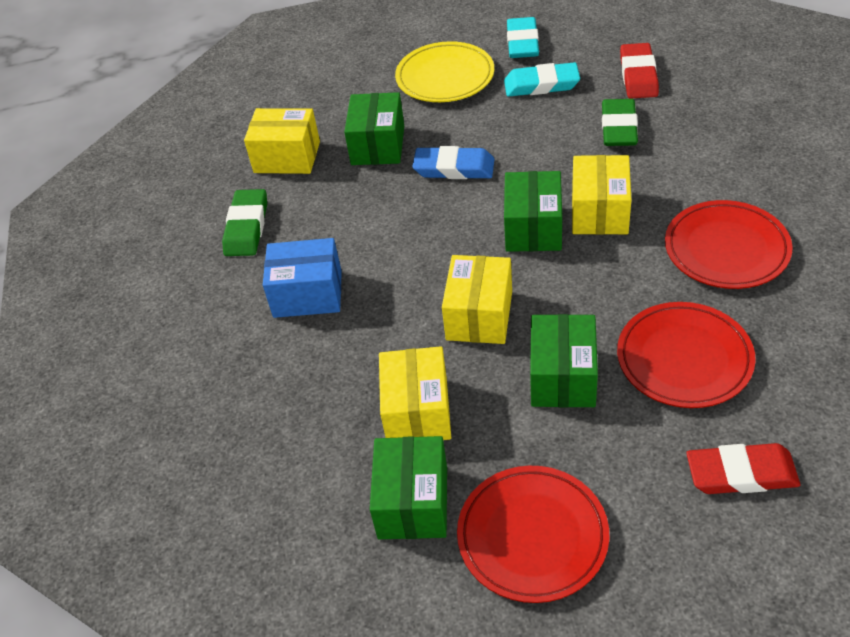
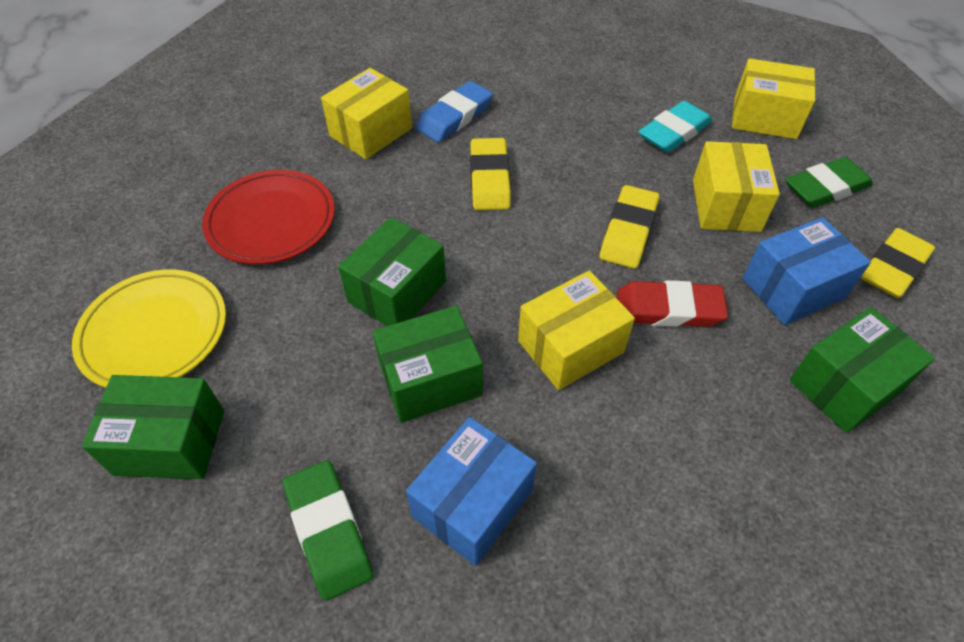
blue box: [263,238,342,318] = 1 -> [406,417,537,566] [743,217,871,325] = 2
red eraser: [620,43,659,99] [686,443,801,494] = 2 -> [617,280,728,327] = 1
red plate: [457,466,609,603] [617,302,756,408] [665,200,793,289] = 3 -> [202,170,335,264] = 1
turquoise eraser: [504,62,580,97] [507,17,539,58] = 2 -> [638,101,712,153] = 1
yellow eraser: none = 0 -> [470,138,511,210] [600,185,660,268] [860,228,935,298] = 3

